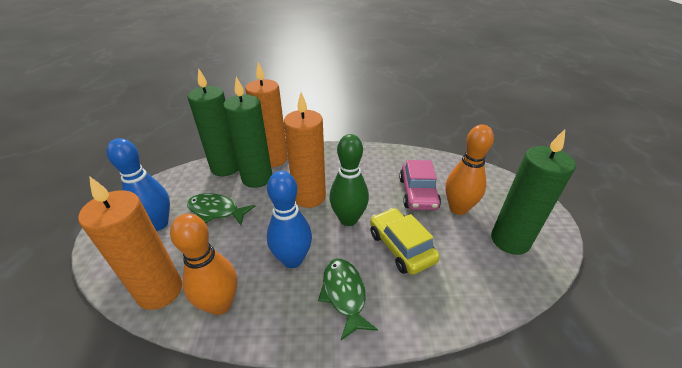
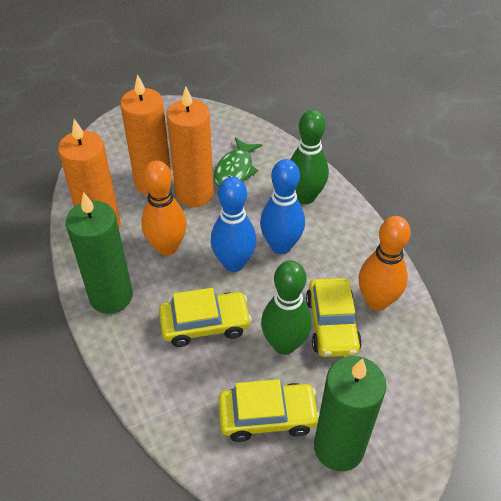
green bowling pin: [330,134,369,226] = 1 -> [261,260,312,355] [290,110,329,204] = 2
green candle: [188,68,239,176] [223,77,272,188] [491,129,576,255] = 3 -> [66,192,133,314] [314,356,386,471] = 2
green fish: [187,193,255,225] [318,258,378,340] = 2 -> [214,138,262,187] = 1
pink car: [399,160,441,210] = 1 -> none = 0
yellow car: [370,208,440,275] = 1 -> [159,288,252,347] [218,379,319,442] [306,278,362,357] = 3

